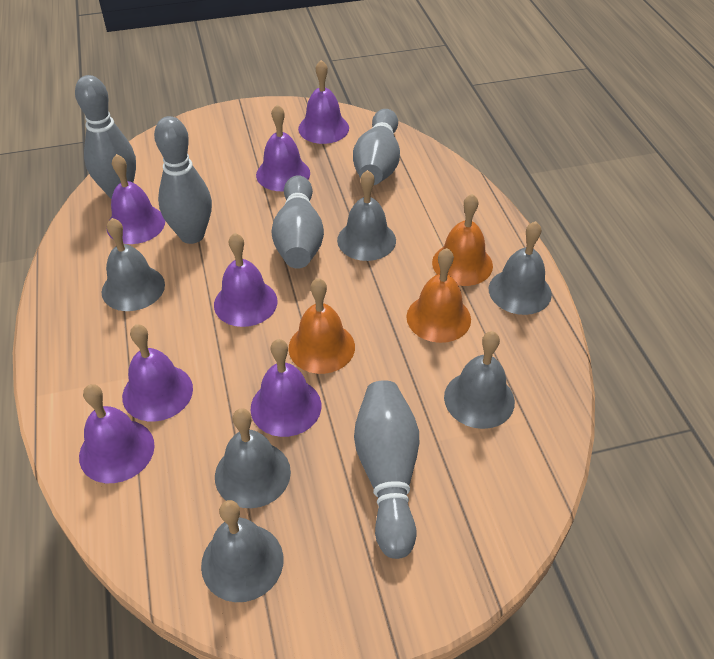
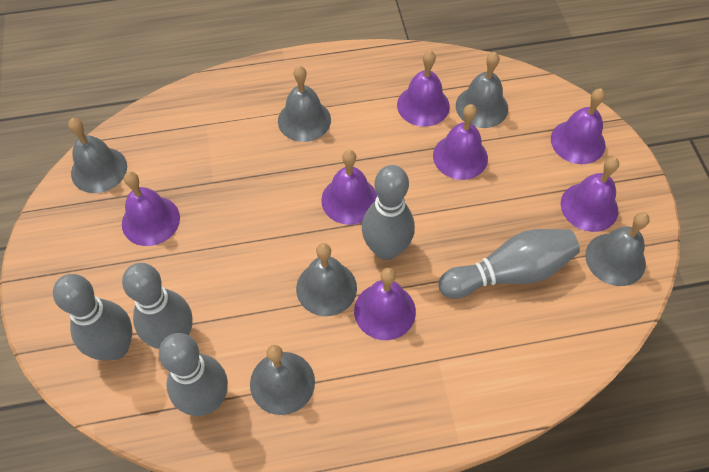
orange bell: [289,278,355,374] [406,248,471,343] [432,194,493,286] = 3 -> none = 0

